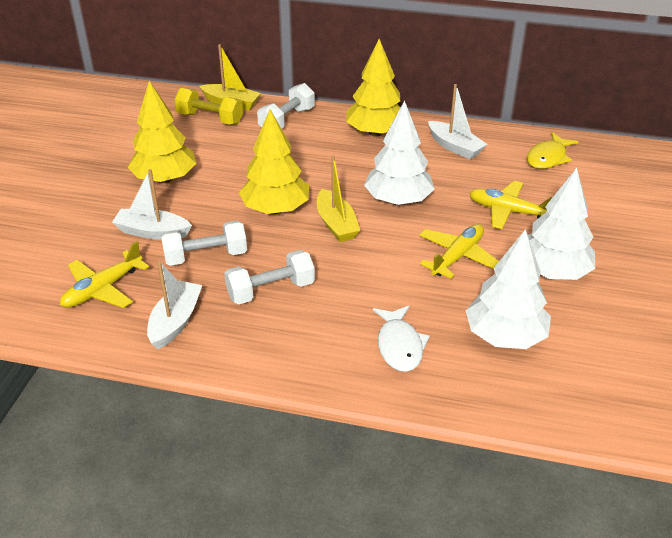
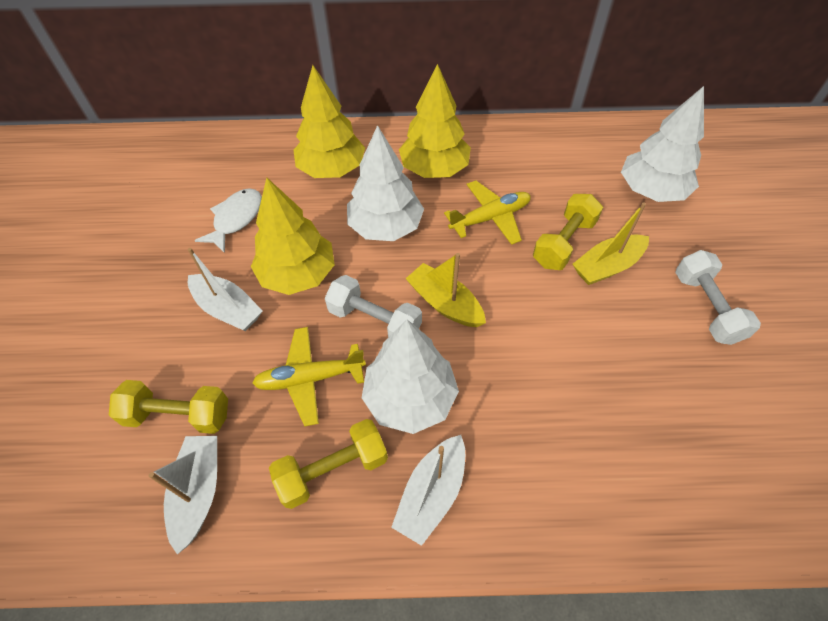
white dumbbell: [161,220,247,266] [224,250,315,304] [257,83,315,129] = 3 -> [325,275,422,338] [675,250,761,345] = 2
yellow dumbbell: [174,88,243,125] = 1 -> [109,380,228,434] [269,419,388,509] [533,194,603,270] = 3
yellow fish: [527,132,578,169] = 1 -> none = 0
yellow plane: [60,241,149,308] [419,224,499,279] [469,181,552,229] = 3 -> [252,327,366,426] [444,180,531,245] = 2

